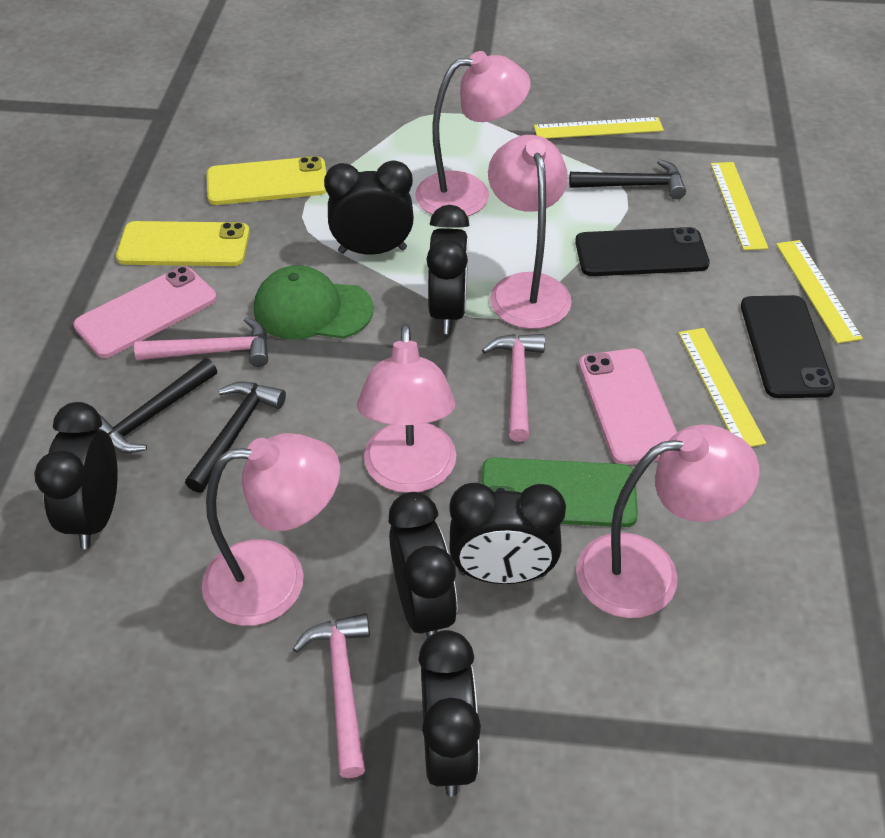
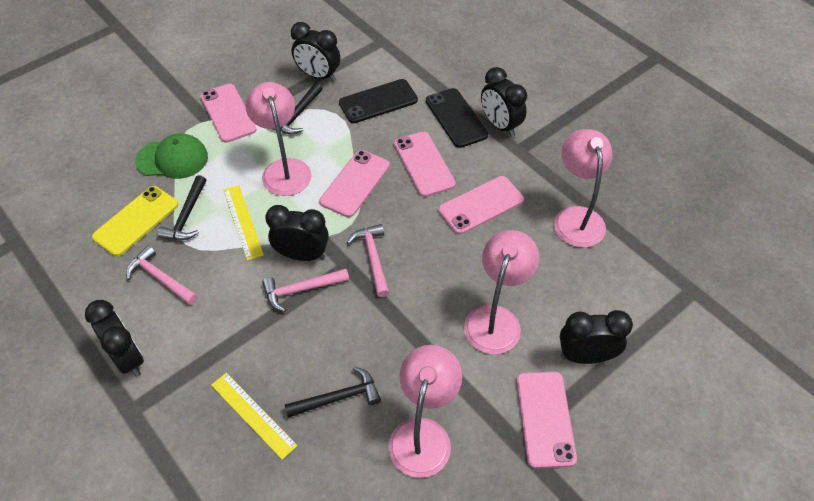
black clock: [34,402,118,549] [324,160,414,255] [389,492,458,638] [418,630,481,797] [427,205,470,334] [449,483,566,584] = 6 -> [85,300,144,377] [265,205,329,261] [291,22,340,82] [481,67,527,137] [560,310,633,364] = 5
green phone: [481,458,638,527] = 1 -> none = 0
pink lamp: [202,433,340,626] [357,324,456,493] [415,51,531,216] [488,135,572,329] [576,425,760,618] = 5 -> [245,82,312,196] [388,345,462,478] [464,230,539,354] [554,129,613,248] = 4
pink phone: [73,266,217,358] [579,349,677,465] = 2 -> [200,84,257,143] [319,150,390,217] [394,132,456,197] [438,176,524,234] [516,372,577,468] = 5
yellow phone: [116,221,250,266] [207,156,327,205] = 2 -> [92,186,178,256] = 1
yellow ruler: [534,117,664,139] [678,328,766,447] [711,162,768,250] [776,240,863,343] = 4 -> [211,373,298,460] [223,185,264,261] = 2

